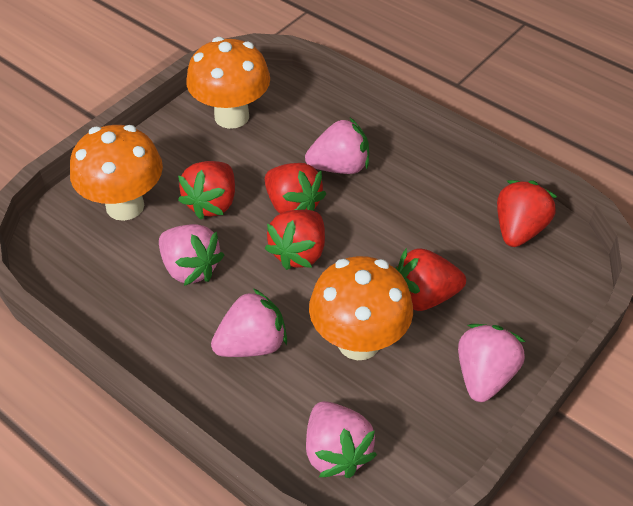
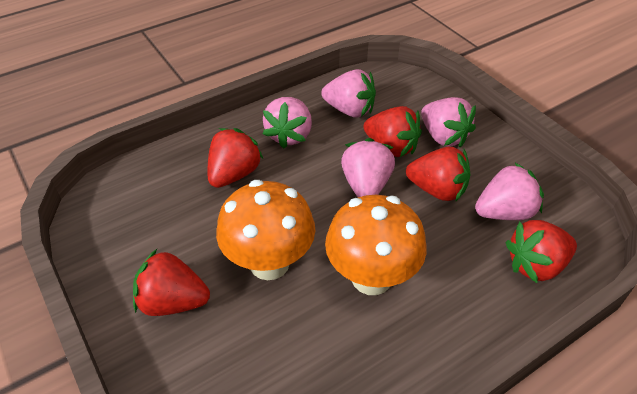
orange mushroom: [70,125,163,221] [186,37,270,129] [309,256,413,360] = 3 -> [216,180,315,280] [325,195,426,295] = 2

